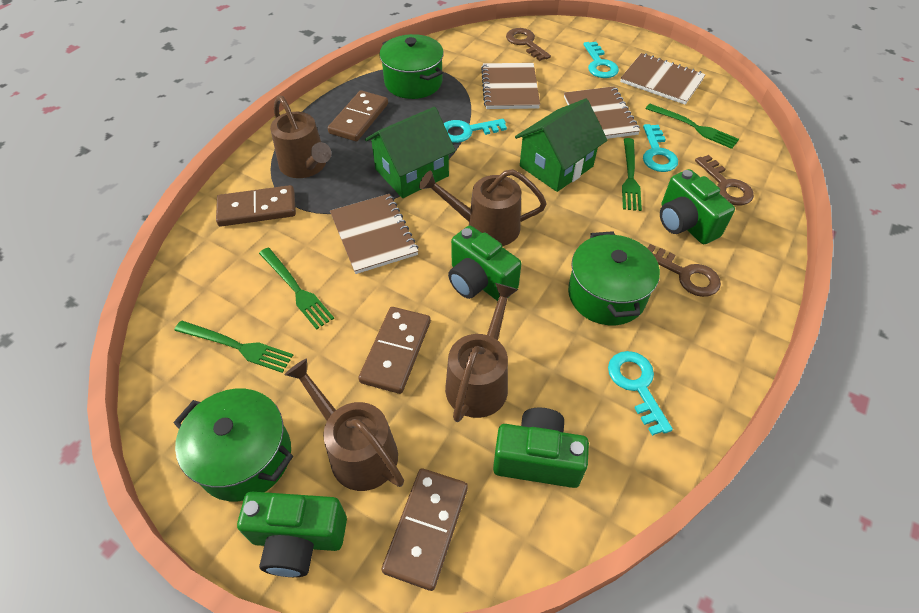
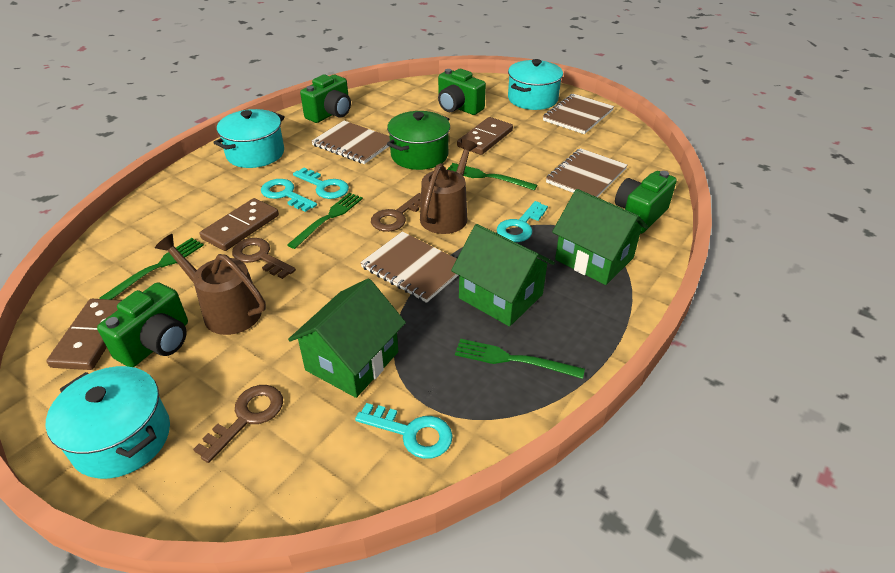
brown domino: [216,185,296,227] [328,90,388,141] [358,307,431,394] [381,468,468,591] = 4 -> [47,299,122,370] [200,198,279,251] [457,117,513,155] = 3
brown watering can: [270,96,331,178] [285,359,404,491] [419,169,547,246] [445,283,518,422] = 4 -> [155,234,266,335] [420,139,477,234] = 2
green house: [365,107,456,198] [515,98,607,192] = 2 -> [288,278,406,398] [451,224,555,326] [552,189,648,285] = 3
green pot: [174,389,293,501] [379,34,444,99] [568,231,660,325] = 3 -> [387,111,450,170] = 1
turquoise pot: none = 0 -> [46,366,170,479] [213,109,285,168] [508,59,563,110] = 3

